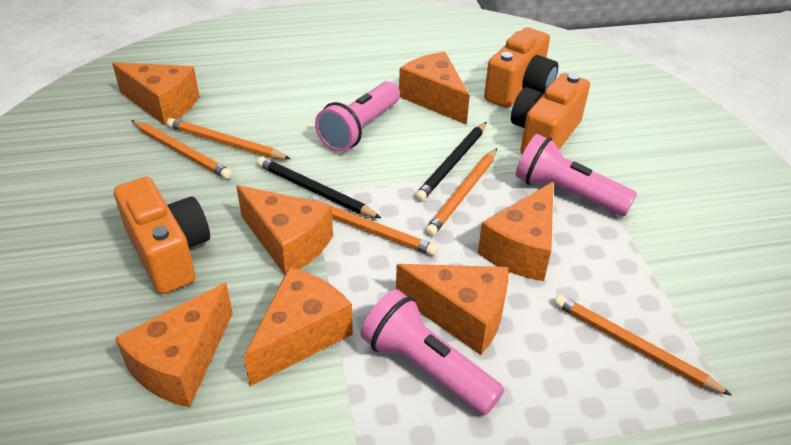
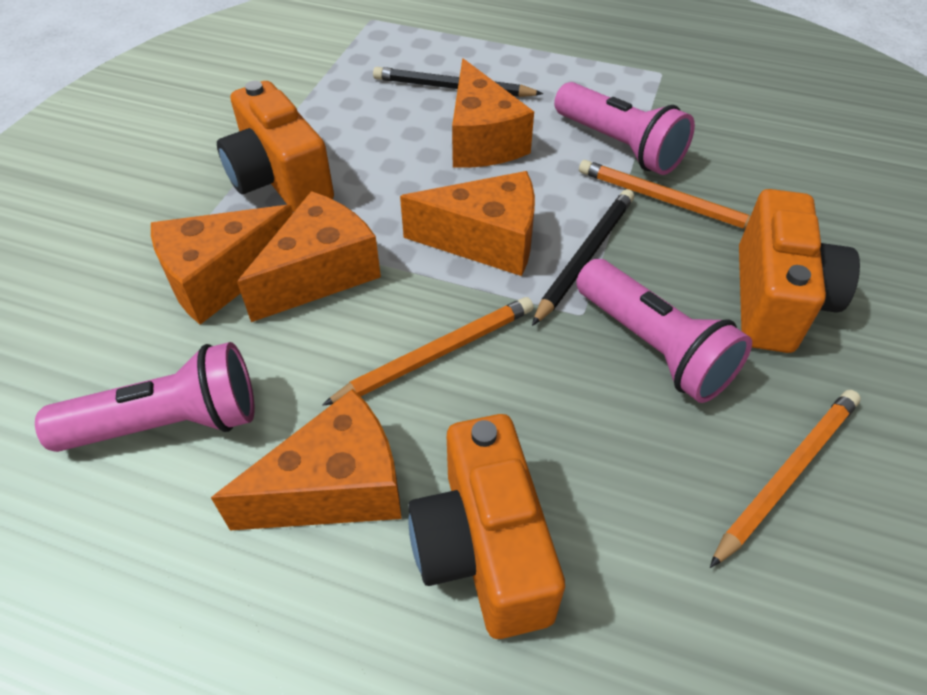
orange cheese: [112,62,199,126] [115,282,233,407] [236,185,333,275] [244,267,353,386] [396,264,509,355] [399,52,470,125] [478,182,553,281] = 7 -> [151,205,293,325] [211,389,402,530] [237,191,381,322] [400,171,535,276] [452,58,534,168] = 5
orange pencil: [131,120,232,179] [167,118,291,159] [303,198,438,256] [425,148,497,237] [554,295,732,396] = 5 -> [322,297,534,406] [579,160,750,229] [710,390,861,568] = 3

